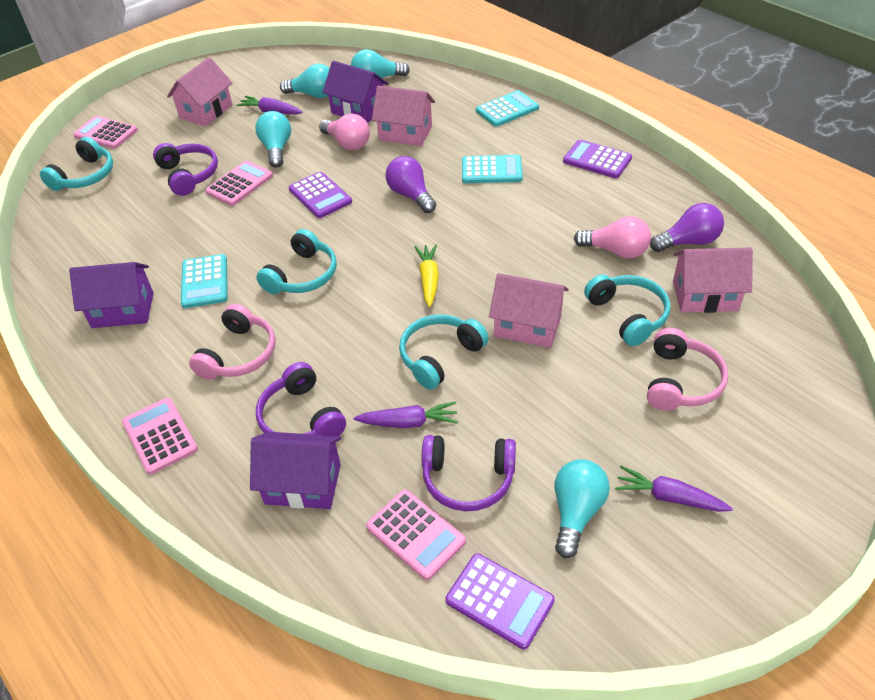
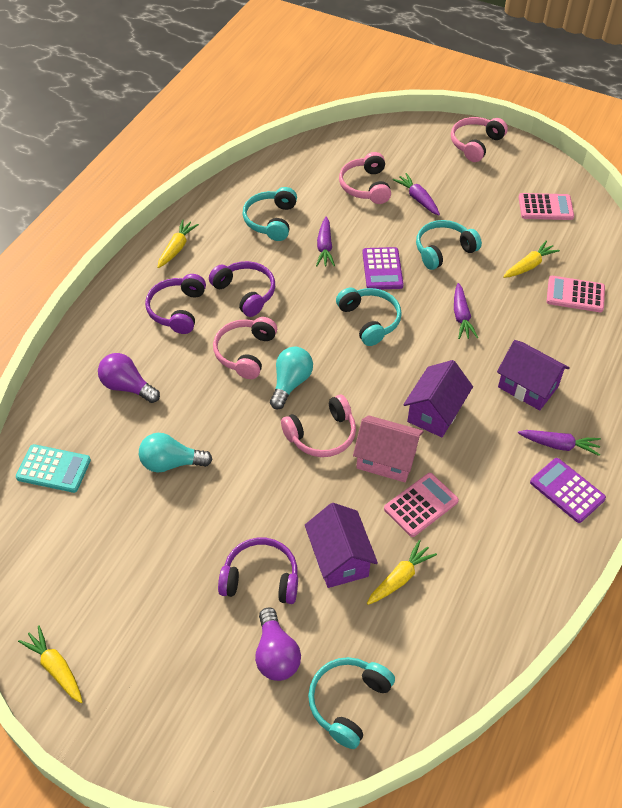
pink calculator: [73,116,138,149] [122,397,198,475] [205,161,273,206] [366,489,466,580] = 4 -> [384,473,459,537] [519,193,574,220] [546,276,605,312] = 3
pink headphones: [189,304,276,380] [647,328,728,411] = 2 -> [213,317,277,379] [281,395,356,457] [339,152,391,204] [451,117,508,162] = 4
pink house: [167,57,233,126] [372,86,435,146] [489,273,569,348] [673,247,753,313] = 4 -> [353,415,424,482] = 1
pink light bulb: [319,113,370,150] [574,216,651,259] = 2 -> none = 0
purple calculator: [289,172,352,218] [445,553,555,650] [563,140,632,178] = 3 -> [362,247,404,289] [530,458,606,523] = 2
purple carrot: [237,96,303,115] [354,401,458,428] [615,466,733,512] = 3 -> [316,217,335,266] [393,173,440,215] [454,283,478,339] [518,430,601,456] = 4
turquoise calculator: [181,254,228,308] [462,155,523,183] [476,90,539,127] = 3 -> [16,444,91,493] = 1
turquoise light bulb: [256,111,291,167] [280,64,330,98] [351,49,410,78] [554,459,610,558] = 4 -> [139,433,213,472] [270,347,313,410] = 2
yellow carrot: [414,244,439,307] = 1 -> [18,625,83,703] [157,219,199,268] [367,540,437,605] [503,241,560,278] = 4

